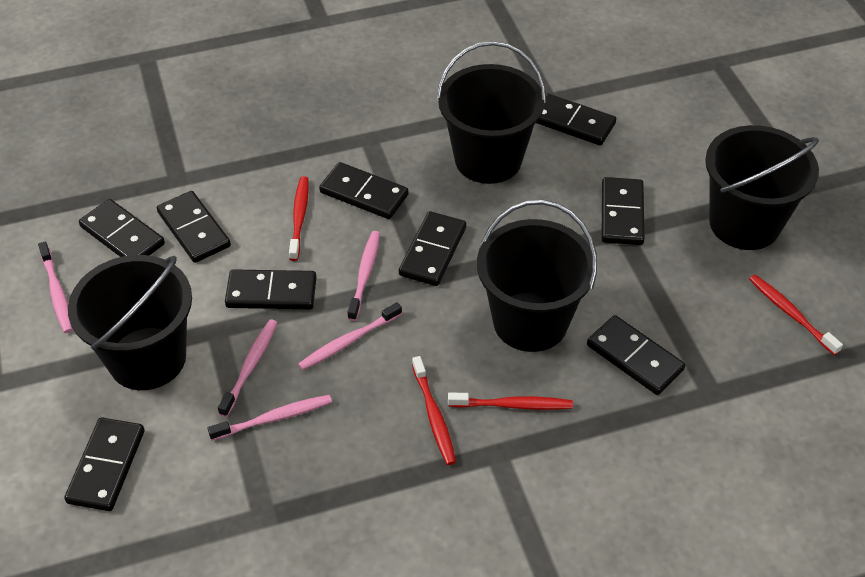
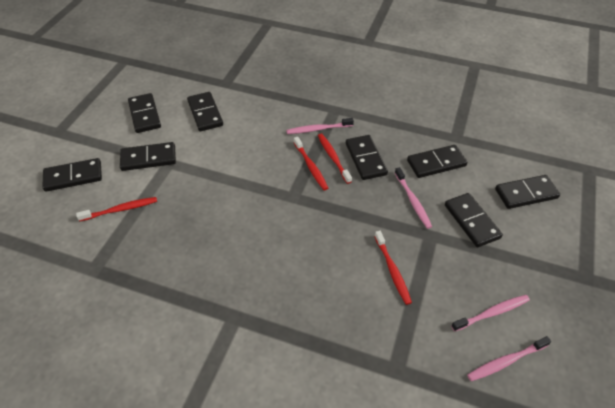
black bucket: [68,255,192,390] [436,41,546,184] [477,200,597,352] [705,125,819,250] = 4 -> none = 0
black domino: [64,417,145,511] [79,199,165,257] [157,191,231,263] [225,269,317,309] [319,162,409,219] [399,211,466,286] [536,93,616,146] [587,315,685,395] [601,177,645,245] = 9 -> [42,158,102,192] [120,142,176,171] [128,93,161,133] [187,92,223,131] [346,135,388,180] [407,145,467,178] [445,193,503,247] [495,175,560,209] = 8
pink toothbrush: [38,242,73,333] [208,395,332,441] [218,319,277,417] [298,302,402,370] [348,231,380,321] = 5 -> [286,118,354,134] [395,167,432,229] [451,295,530,332] [467,336,551,381] = 4

